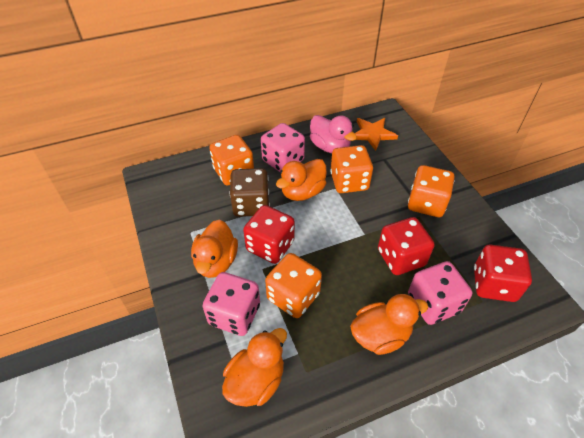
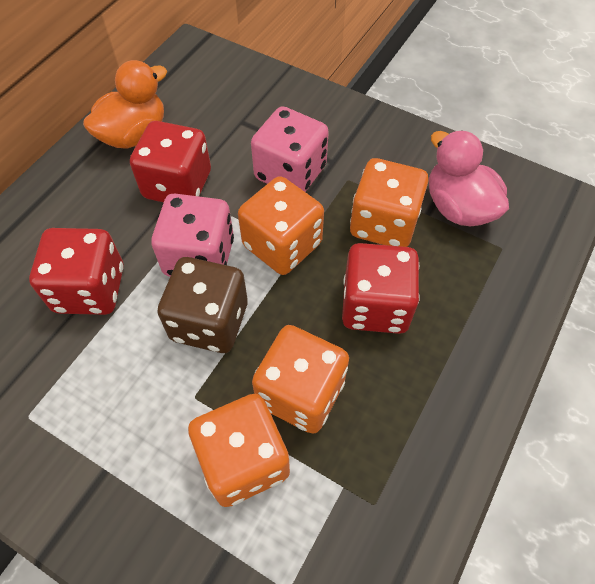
orange duck: [191,220,238,278] [222,328,287,407] [276,159,327,201] [350,294,428,355] = 4 -> [83,60,167,149] = 1
orange star: [355,118,398,151] = 1 -> none = 0
pink dice: [203,272,260,336] [261,123,305,173] [408,261,472,325] = 3 -> [151,194,234,277] [251,106,329,192] = 2

